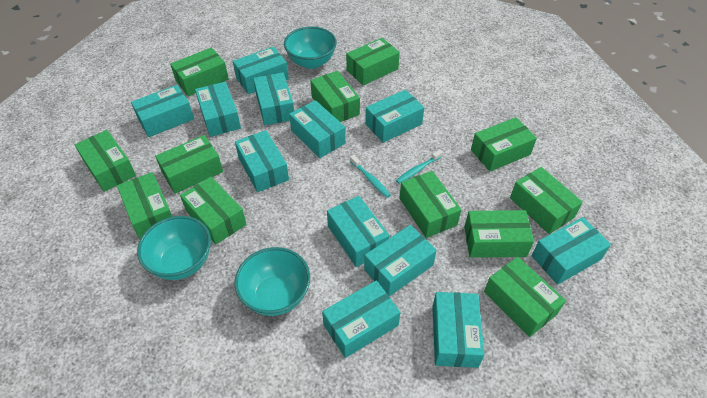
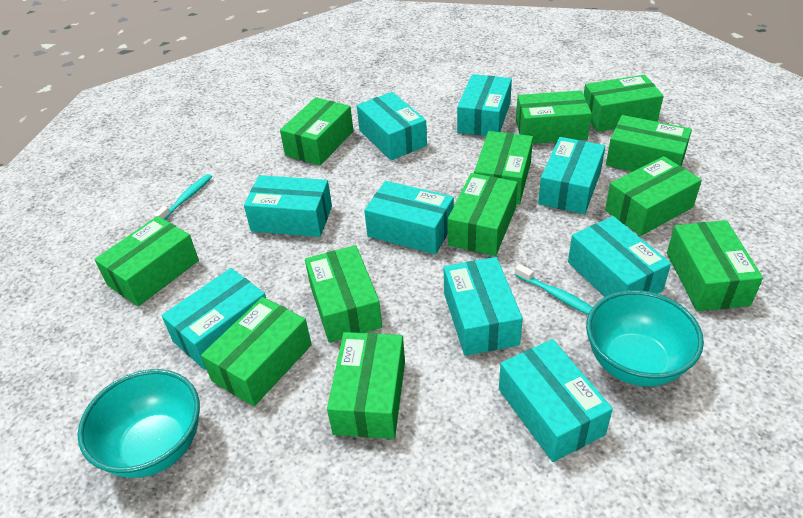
turquoise bowl: [137,216,211,280] [234,247,310,316] [284,27,337,69] = 3 -> [78,369,200,478] [586,290,704,387] = 2
turquoise box: [131,85,194,137] [195,82,241,137] [233,47,289,94] [235,130,289,192] [253,73,294,125] [289,100,346,158] [322,280,400,358] [327,196,390,267] [364,225,437,297] [365,90,424,143] [432,292,484,368] [532,217,611,285] = 12 -> [161,268,266,370] [244,175,332,237] [357,92,427,160] [364,181,454,254] [444,257,523,356] [457,74,512,136] [499,339,613,462] [538,137,605,214] [568,216,671,297] = 9

